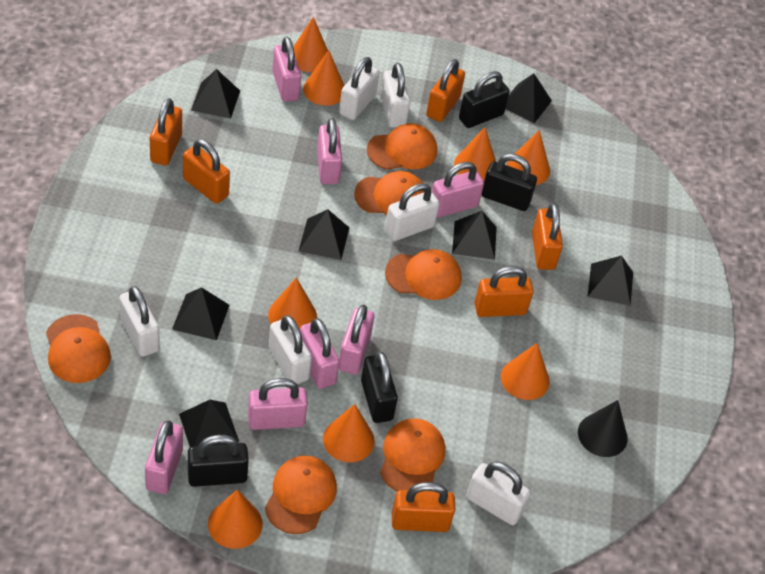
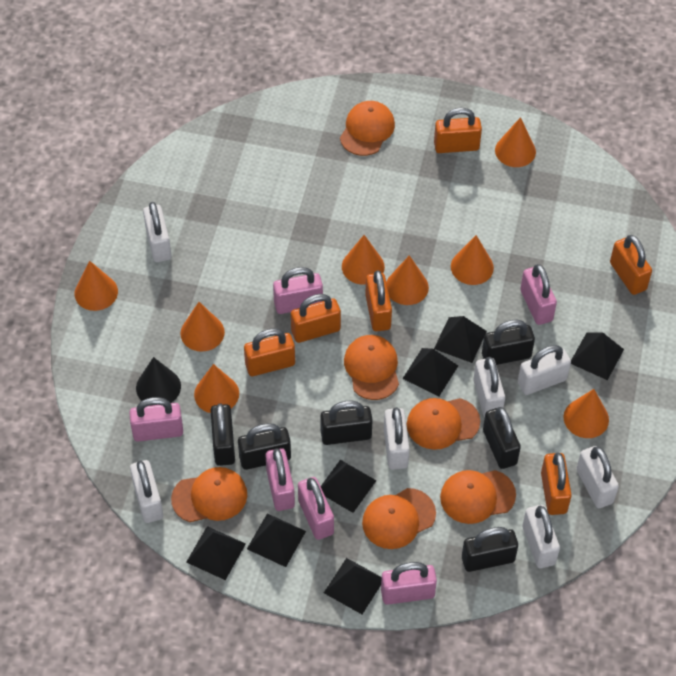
black padlock: [188,435,249,487] [361,352,398,423] [459,71,510,128] [482,154,537,211] = 4 -> [210,404,235,466] [238,423,291,470] [320,401,372,445] [462,527,518,572] [482,320,535,365] [483,407,521,469] = 6
pink padlock: [145,420,183,494] [248,378,308,430] [272,37,302,102] [300,318,340,389] [317,118,342,184] [339,305,374,375] [432,162,484,218] = 7 -> [129,397,183,442] [266,448,295,511] [273,267,323,314] [298,477,334,540] [381,562,437,605] [520,264,557,325] = 6
white padlock: [119,286,160,357] [269,315,312,384] [339,57,380,120] [380,63,410,128] [385,183,439,241] [466,462,531,525] = 6 -> [130,460,163,523] [143,202,172,262] [384,407,410,469] [473,357,505,417] [518,345,571,395] [523,505,560,568] [576,446,619,508] = 7

